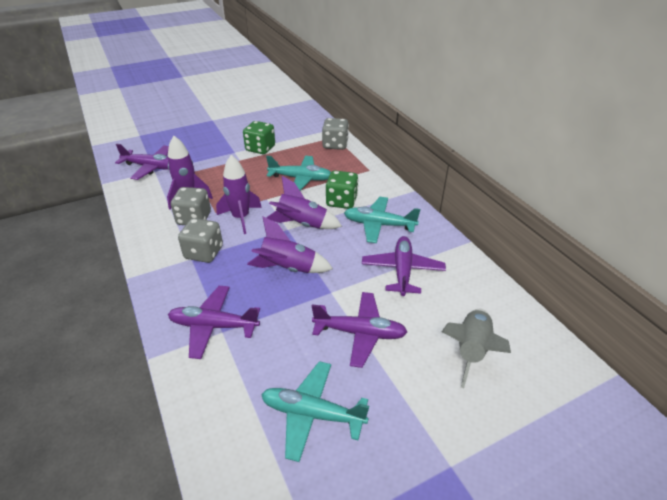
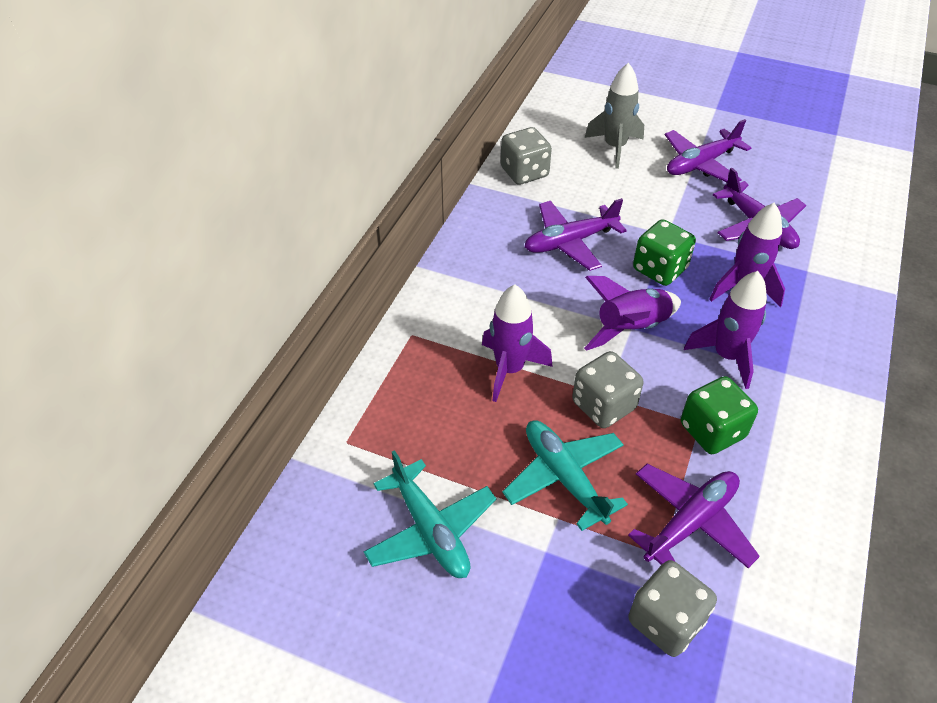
turquoise plane: [261,361,369,462] [266,156,331,191] [344,197,420,243] = 3 -> [363,450,496,578] [502,420,628,531] = 2

